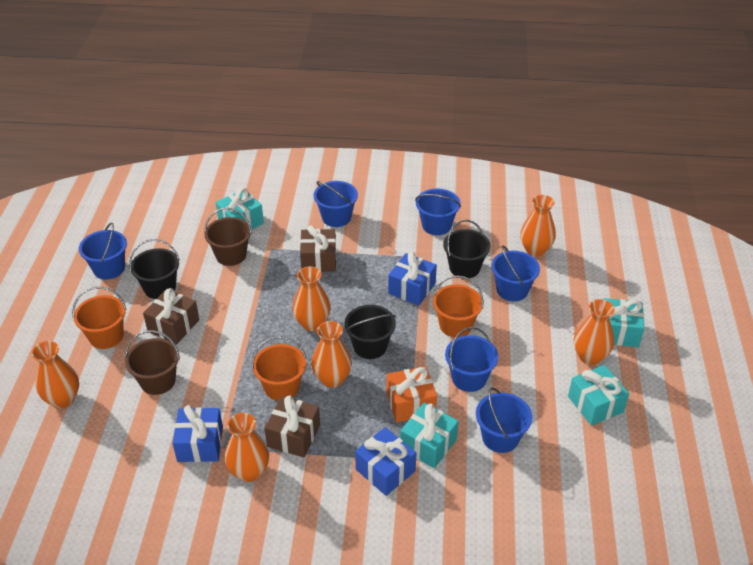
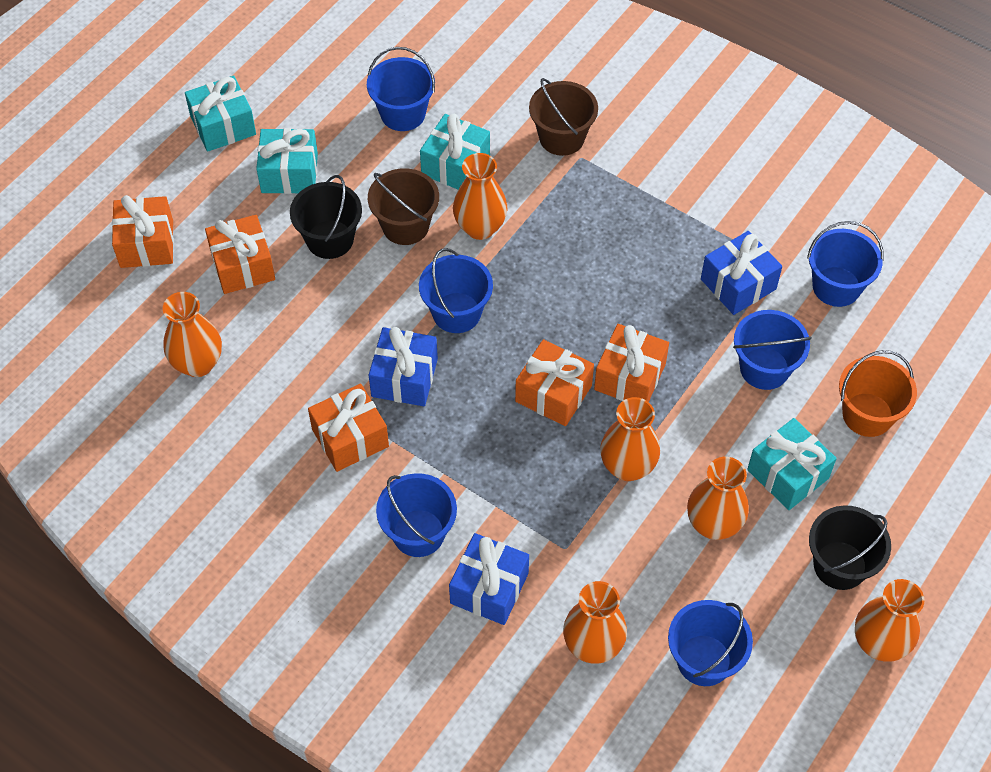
black bucket: [129,239,180,299] [345,305,396,359] [443,220,491,278] = 3 -> [290,175,362,259] [809,505,891,590] = 2
brown gift: [143,288,199,344] [264,395,320,458] [300,225,336,272] = 3 -> none = 0
orange bucket: [72,287,127,349] [252,336,306,401] [433,276,484,337] = 3 -> [839,350,917,437] = 1
orange gift: [386,366,437,422] = 1 -> [112,195,174,268] [205,215,275,294] [308,384,389,472] [515,339,594,426] [594,324,669,402] = 5

